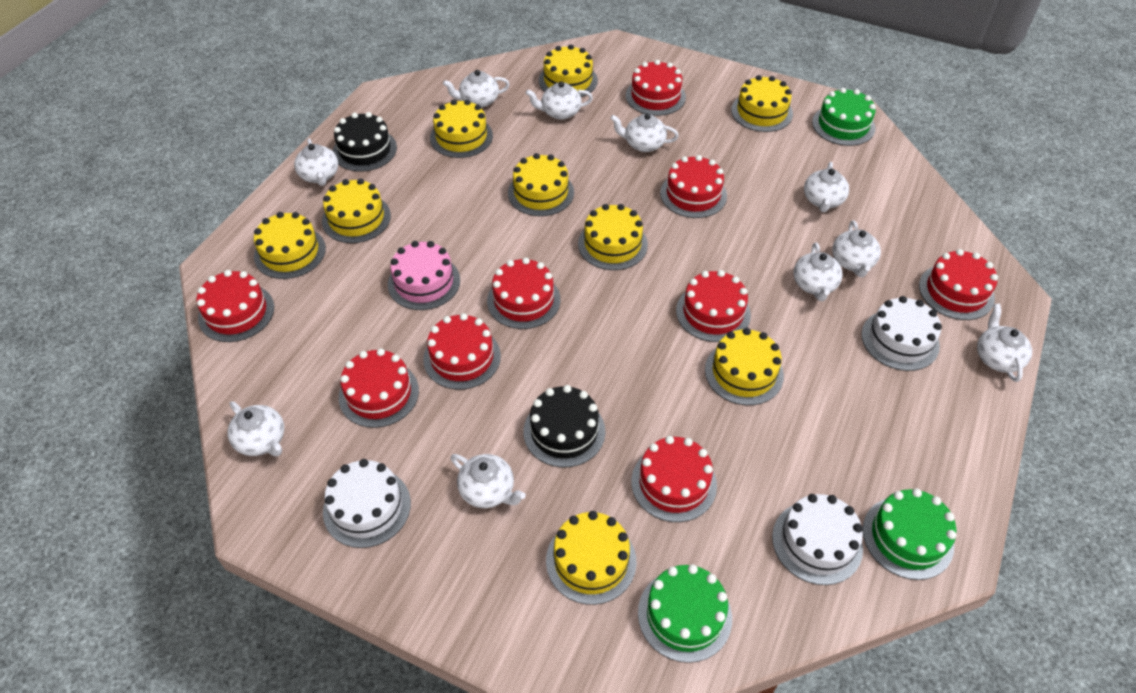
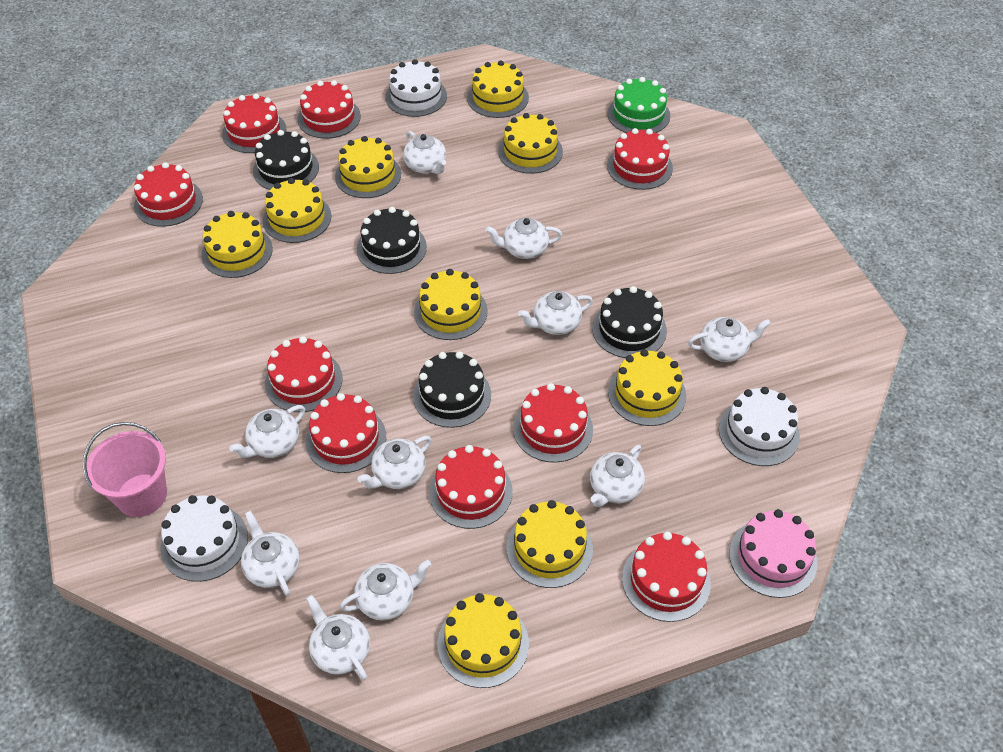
black cake: [333,112,397,172] [524,385,605,467] = 2 -> [253,130,319,190] [357,207,427,274] [413,351,491,428] [592,286,667,358] = 4
green cake: [638,564,732,663] [812,88,876,146] [863,488,956,580] = 3 -> [607,77,670,133] = 1
pink bucket: none = 0 -> [83,422,167,517] = 1

